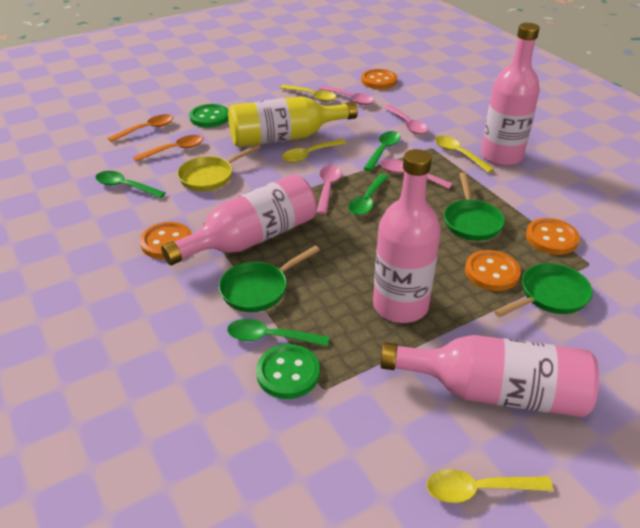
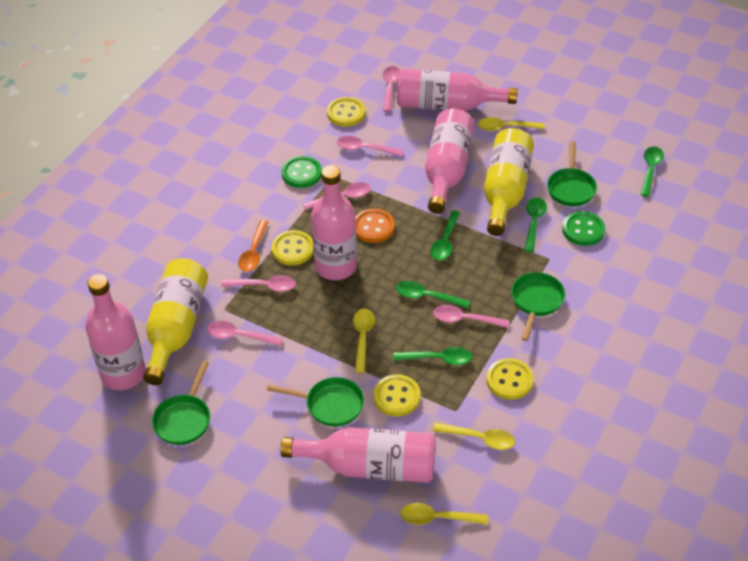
green pan: [219,245,320,312] [444,172,505,241] [494,263,593,317] = 3 -> [152,361,210,445] [267,377,364,427] [511,272,565,341] [547,141,597,206] = 4
green spoon: [96,171,166,198] [227,319,329,347] [348,174,388,215] [363,131,401,171] = 4 -> [393,347,472,365] [396,281,470,308] [430,210,460,260] [524,198,547,252] [641,146,664,197] = 5
orange button: [140,222,192,259] [361,69,397,89] [465,250,521,291] [526,218,580,255] = 4 -> [355,209,395,243] = 1
orange spoon: [108,114,174,142] [133,135,204,162] = 2 -> [238,220,269,272] = 1
pink bottle: [161,174,317,265] [373,149,441,323] [380,335,599,417] [481,23,540,166] = 4 -> [85,274,146,390] [281,427,436,483] [311,165,357,280] [397,69,518,111] [425,108,475,214] = 5
pink spoon: [316,165,342,214] [319,86,374,105] [380,159,453,189] [384,105,428,134] = 4 -> [207,321,283,346] [221,275,296,292] [303,182,371,210] [337,136,403,156] [383,66,400,112] [433,305,510,328] = 6
yellow bottle: [228,96,358,147] = 1 -> [144,258,208,385] [484,128,534,236] = 2
yellow button: none = 0 -> [272,230,314,265] [327,97,365,127] [373,374,420,416] [486,358,534,400] = 4
yellow pan: [177,144,261,191] = 1 -> none = 0

